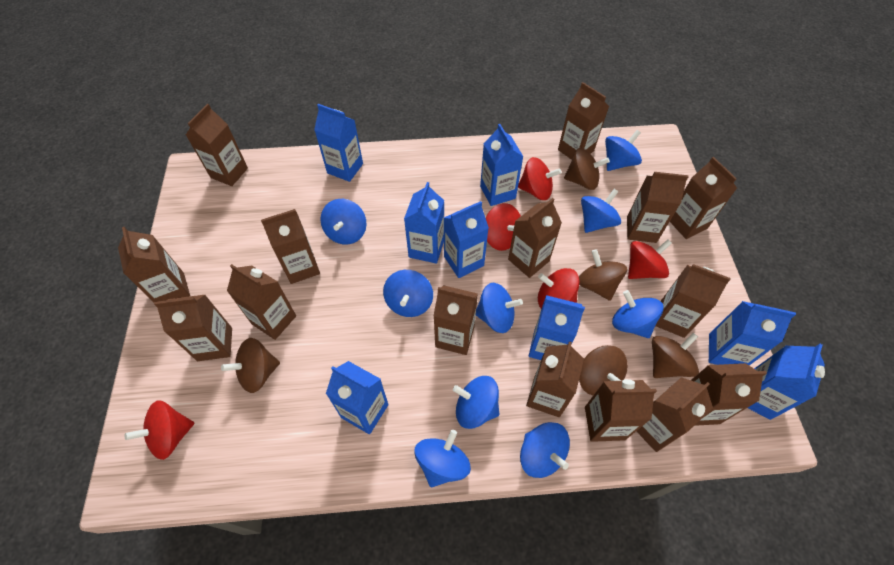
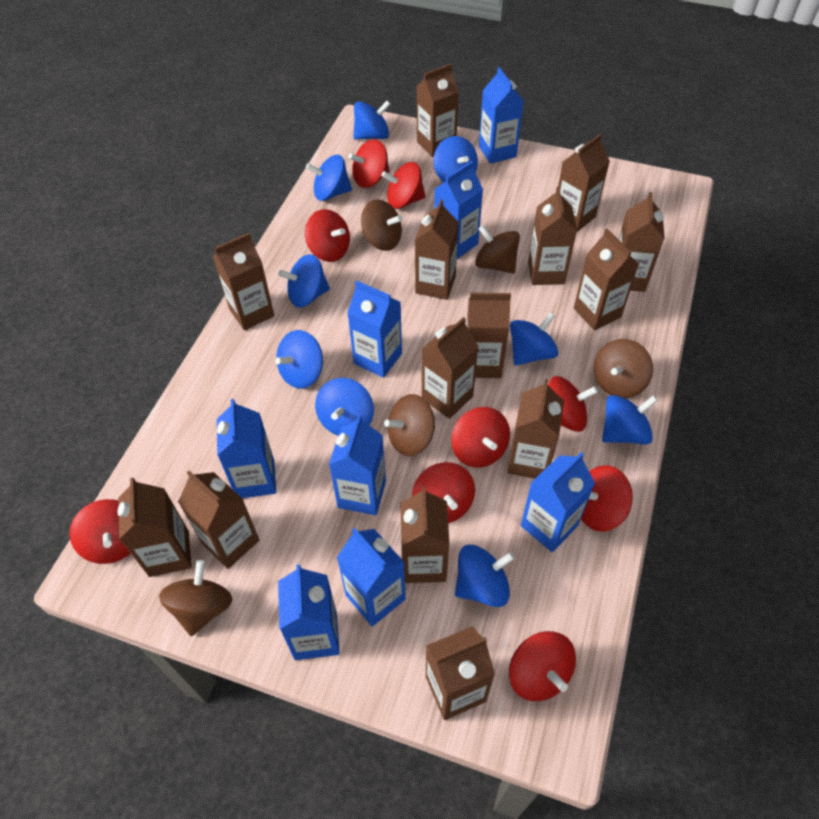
brown carton: [118,227,190,302] [154,294,232,361] [186,104,248,186] [227,264,296,340] [261,209,320,284] [434,285,478,355] [508,198,562,278] [526,341,584,417] [558,82,609,160] [585,379,657,442] [627,172,689,243] [636,377,713,452] [655,264,731,338] [670,157,737,239] [691,363,767,426] = 15 -> [117,478,192,577] [178,470,259,569] [213,233,275,330] [400,486,449,583] [415,199,459,300] [417,64,459,157] [422,317,479,419] [426,626,495,720] [467,293,511,378] [507,379,564,479] [528,187,577,285] [558,134,610,232] [574,229,639,331] [619,192,665,292] = 14
red spinning top: [125,400,194,460] [486,203,521,251] [518,157,561,200] [538,268,580,309] [628,239,672,279] = 5 -> [69,499,131,564] [305,209,350,262] [348,139,390,188] [382,162,426,209] [412,462,475,523] [451,407,510,468] [509,631,576,701] [548,376,598,432] [581,465,633,532] = 9

